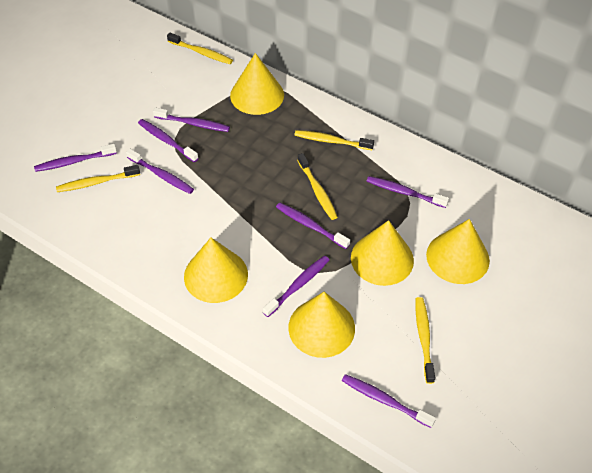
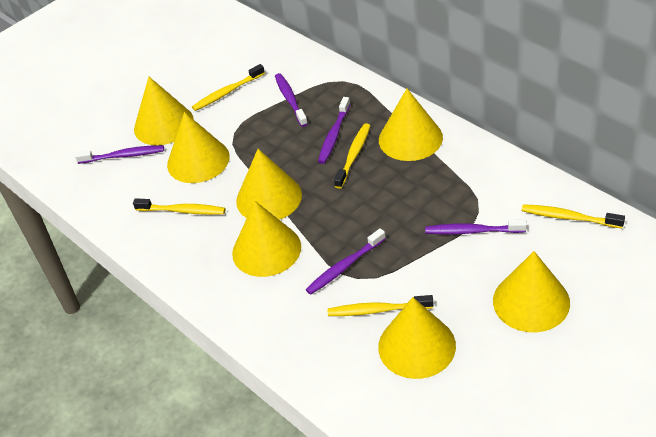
purple toothbrush: [34,144,117,172] [126,149,194,194] [138,119,198,162] [153,107,230,132] [263,255,329,317] [276,202,350,249] [342,374,436,428] [367,176,449,208] = 8 -> [75,145,164,164] [275,73,308,127] [306,228,386,295] [318,97,350,164] [425,219,527,234] = 5
yellow cone: [184,238,248,303] [230,53,284,115] [288,292,355,358] [351,220,414,286] [426,219,490,284] = 5 -> [134,77,194,145] [167,112,230,183] [232,201,301,277] [236,149,302,220] [378,297,456,379] [379,89,443,161] [493,251,570,332] = 7

